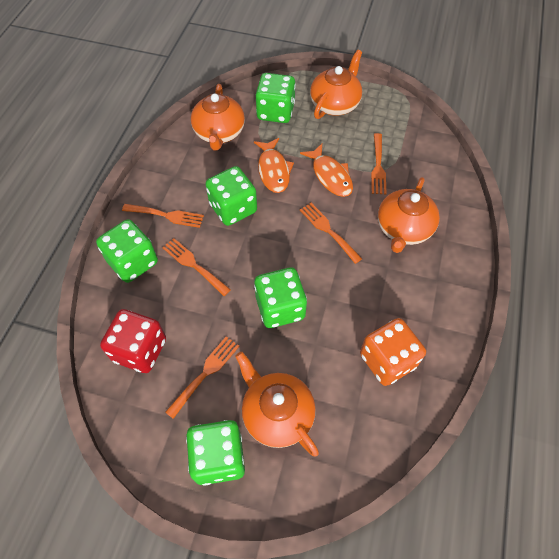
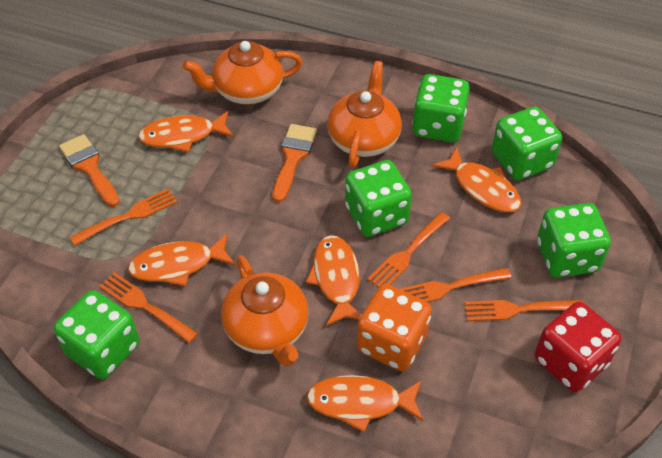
orange brush: none = 0 -> [59,134,120,207] [273,124,317,203] = 2
orange fish: [254,138,294,193] [300,144,353,197] = 2 -> [128,234,235,286] [138,111,234,152] [306,235,361,326] [306,375,423,432] [432,147,521,212] = 5
orange teapot: [191,84,245,150] [235,352,319,457] [310,50,362,119] [378,177,440,253] = 4 -> [183,41,303,105] [221,255,309,366] [327,61,402,168] = 3

